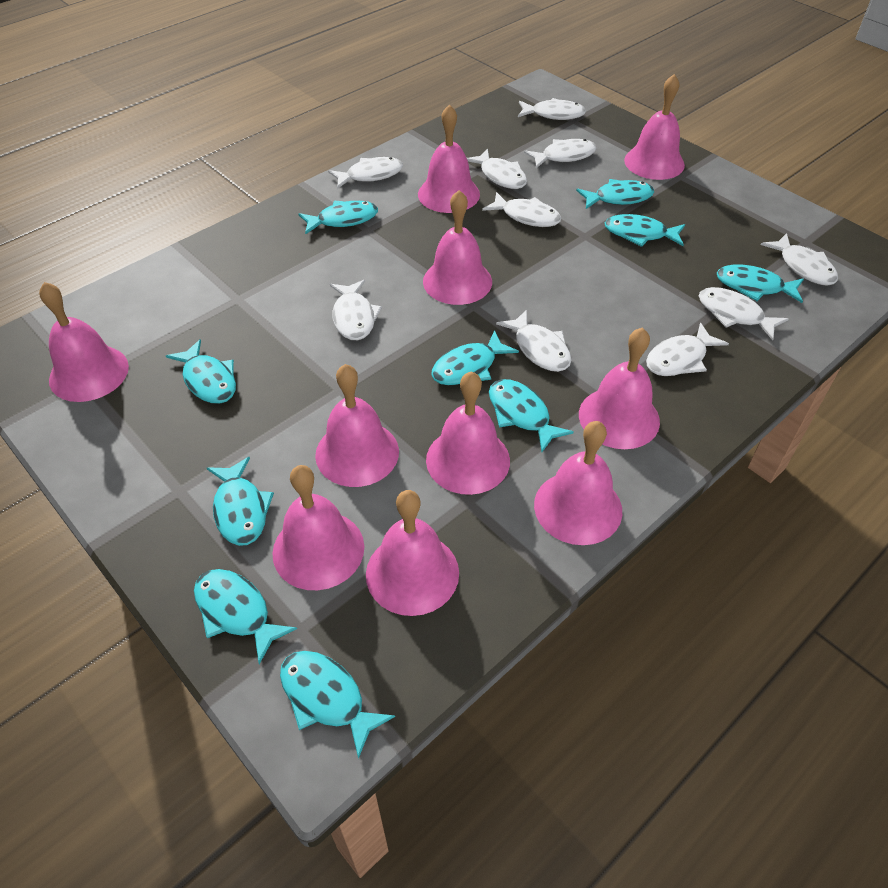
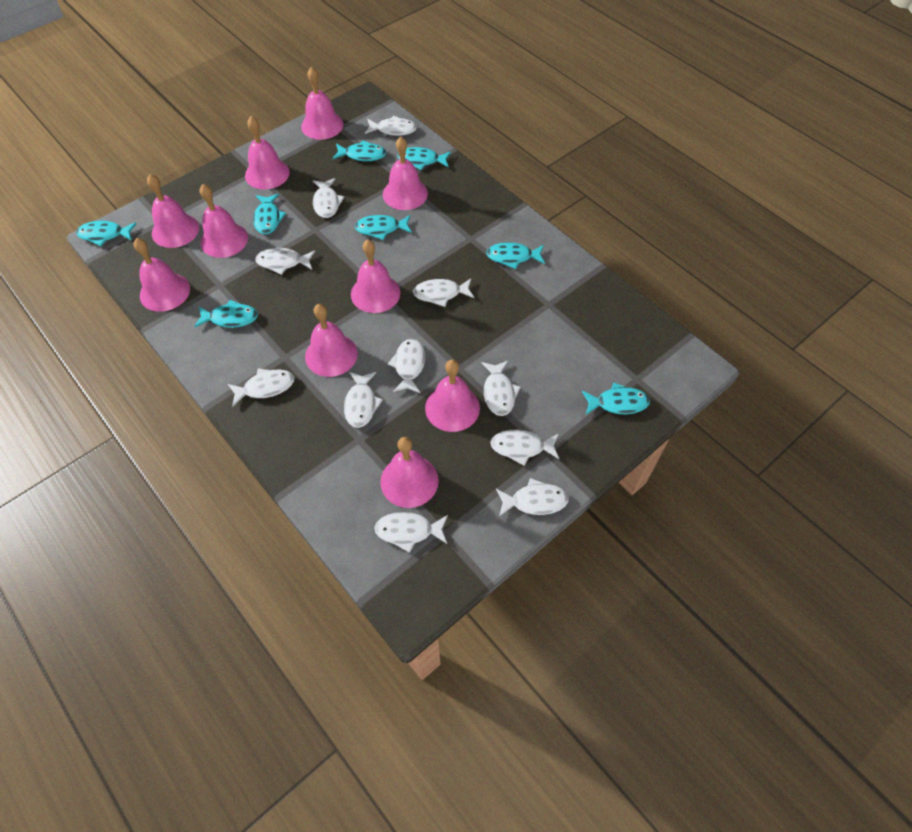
turquoise fish: [166,339,236,404] [194,569,297,664] [207,457,274,546] [280,651,395,759] [298,201,378,235] [431,330,519,385] [489,379,574,452] [576,179,654,209] [605,214,685,247] [717,265,804,303] = 10 -> [76,221,137,246] [194,300,258,328] [253,193,286,234] [333,140,386,161] [354,215,412,240] [397,147,451,170] [486,242,545,269] [582,382,650,415] = 8
white fish: [328,157,403,189] [330,280,382,340] [467,149,527,189] [482,192,561,227] [496,309,571,372] [518,98,586,120] [524,139,596,168] [646,322,729,376] [699,287,789,341] [761,233,838,286] = 10 -> [228,368,294,407] [255,248,315,275] [313,178,344,218] [344,372,383,428] [365,116,417,136] [374,512,448,553] [388,339,425,393] [413,278,474,307] [482,361,521,416] [490,429,559,466] [496,478,569,517] = 11

